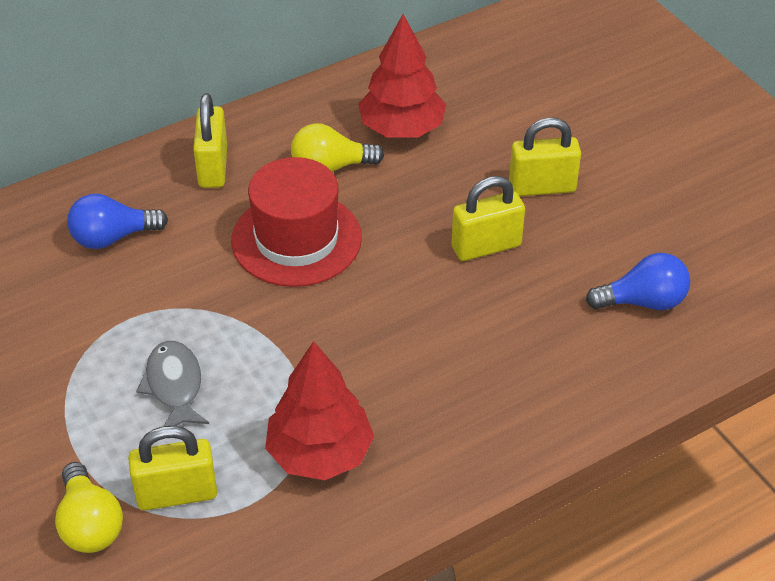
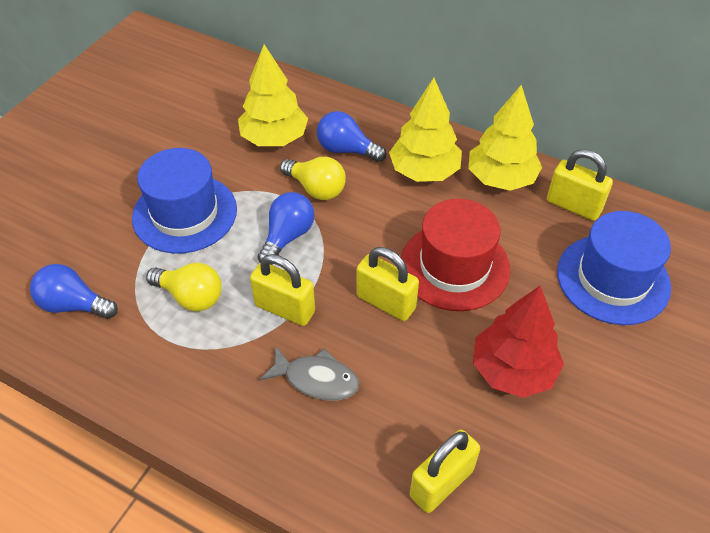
blue hat: none = 0 -> [132,148,237,254] [557,211,671,325] = 2
blue light bulb: [67,194,168,249] [586,253,690,310] = 2 -> [30,264,118,319] [258,192,315,265] [317,111,386,162] = 3
red tree: [265,341,375,480] [358,14,446,138] = 2 -> [473,285,564,398] = 1
yellow tree: none = 0 -> [238,44,308,146] [389,78,462,182] [468,85,542,191] = 3

